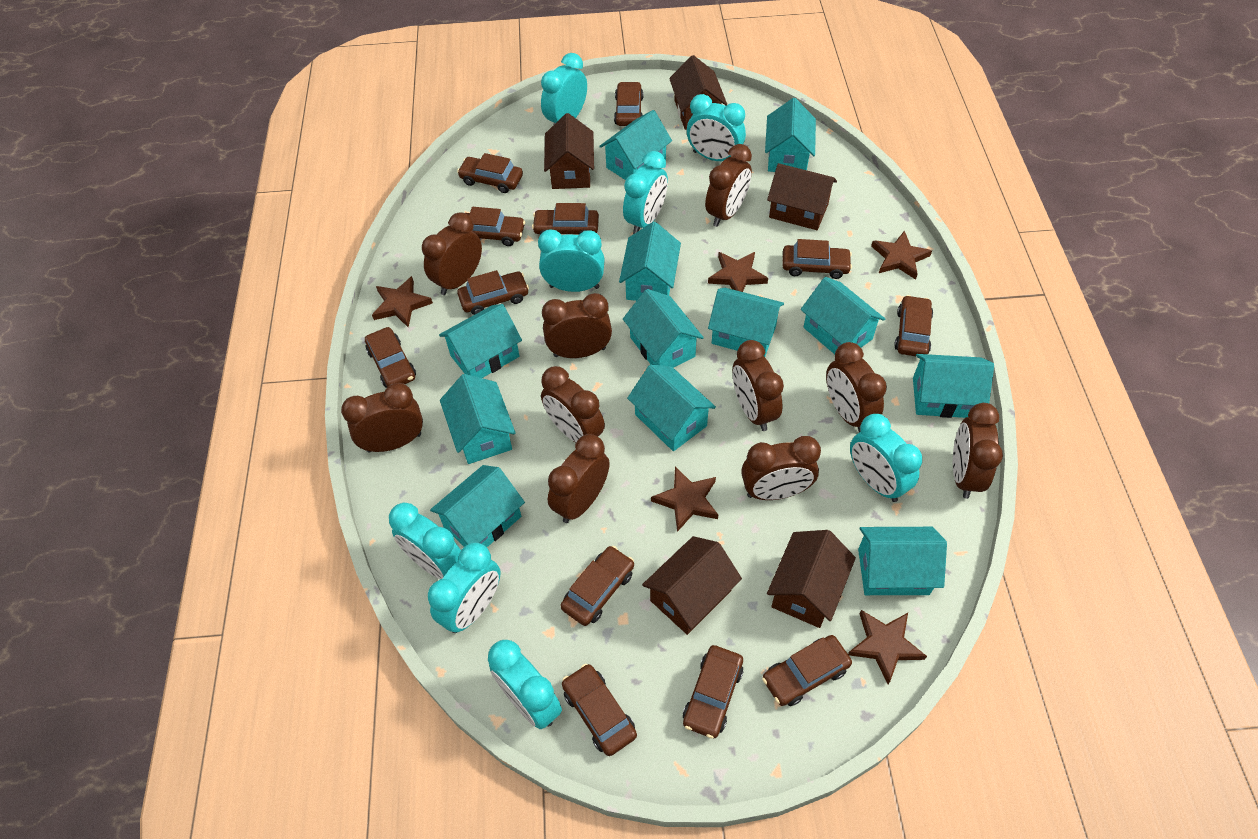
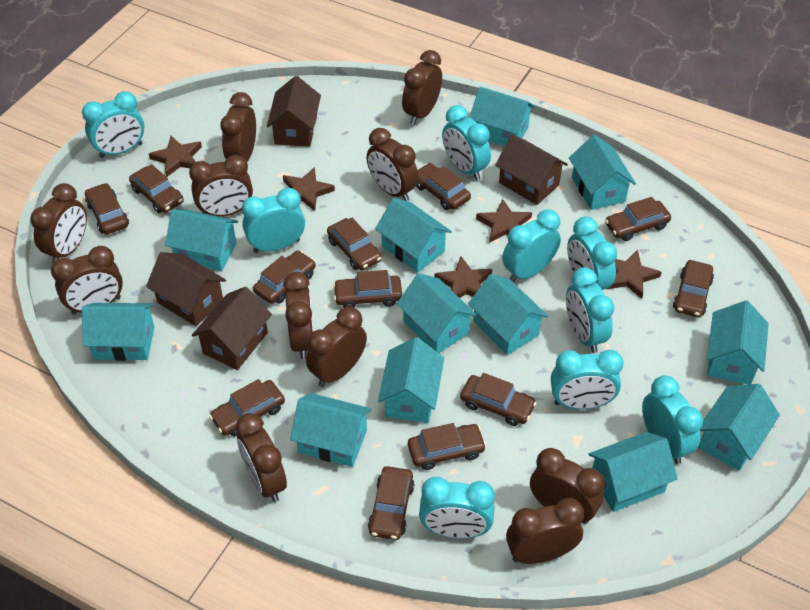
brown clock: [341,383,423,452] [422,212,482,295] [541,366,605,443] [542,293,612,358] [548,434,610,523] [705,144,752,227] [733,340,784,431] [741,436,821,500] [826,342,887,432] [953,403,1003,499] = 10 -> [30,183,87,263] [51,246,123,315] [189,155,253,217] [220,92,256,162] [236,413,287,502] [283,272,314,359] [306,307,367,387] [367,128,418,201] [402,50,442,125] [506,498,584,564] [530,448,604,524] = 11
brown house: [544,113,594,189] [642,536,742,635] [669,55,727,130] [767,163,837,230] [767,530,856,628] = 5 -> [146,252,226,326] [192,287,272,370] [267,76,321,147] [495,134,568,205] = 4
turquoise clock: [389,503,461,579] [428,543,501,633] [488,640,562,729] [538,229,605,292] [541,53,587,124] [623,151,668,234] [687,94,746,161] [850,414,922,502] = 8 -> [82,91,144,158] [242,188,305,253] [419,477,495,539] [442,105,491,181] [502,209,561,283] [551,350,623,409] [566,267,614,353] [567,216,617,290] [642,375,703,464] = 9

